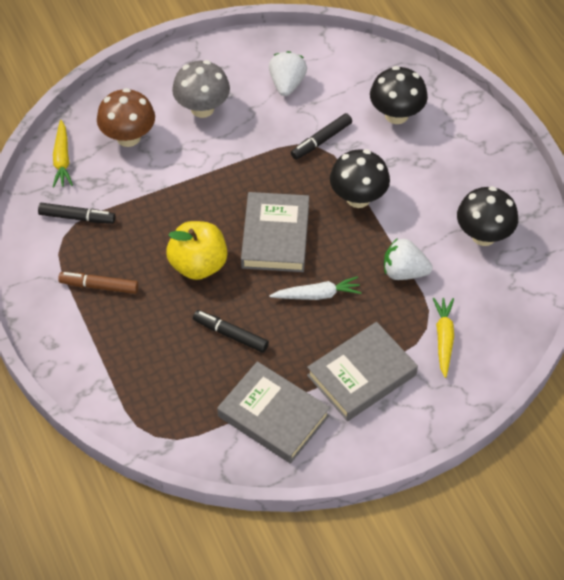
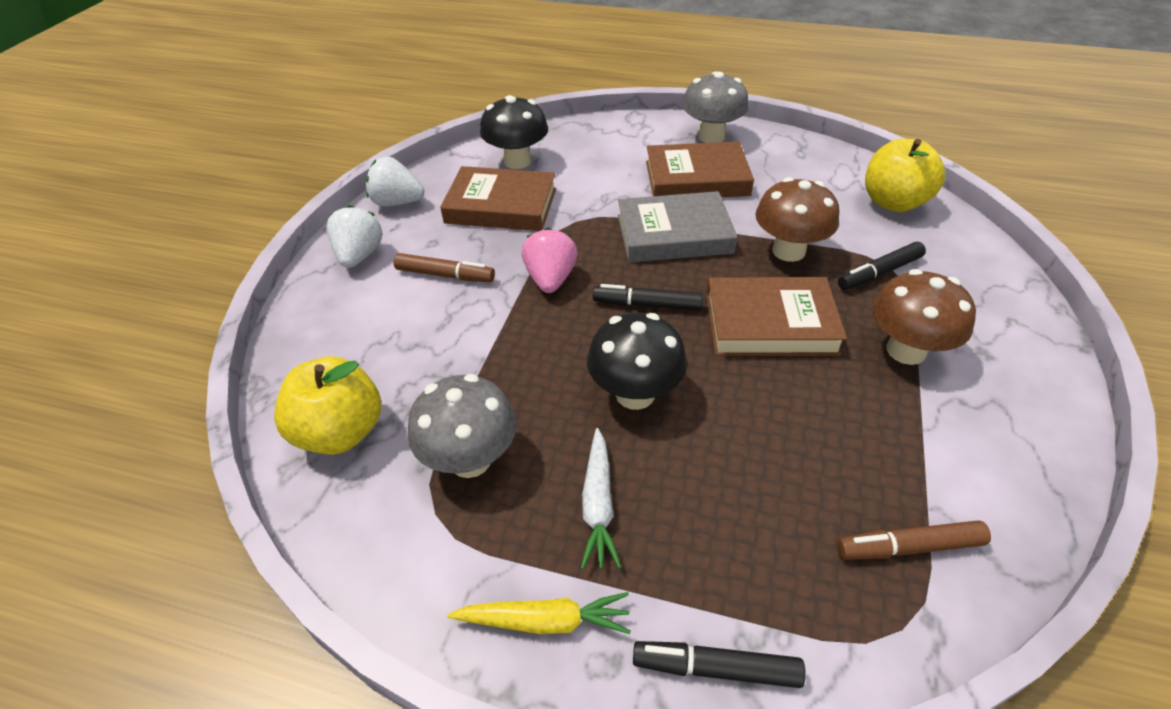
black mushroom: [330,149,390,208] [370,66,428,124] [457,186,518,246] = 3 -> [480,95,548,169] [587,313,687,410] = 2
brown book: none = 0 -> [440,166,556,231] [646,141,754,197] [706,277,847,356] = 3
brown marker: [58,272,138,294] = 1 -> [394,253,495,282] [837,520,991,560] = 2
brown mushroom: [97,88,155,147] = 1 -> [756,177,839,262] [872,269,976,365] = 2
grey book: [217,361,330,464] [241,192,309,272] [307,322,418,421] = 3 -> [618,191,738,262] = 1
grey mushroom: [172,60,230,118] = 1 -> [408,374,517,478] [682,72,749,143] = 2
pink strawberry: none = 0 -> [521,228,578,293] = 1
yellow apple: [166,221,227,280] = 1 -> [274,357,381,455] [865,139,945,212] = 2
yellow carrot: [53,120,73,188] [433,298,454,378] = 2 -> [447,592,631,634] = 1

